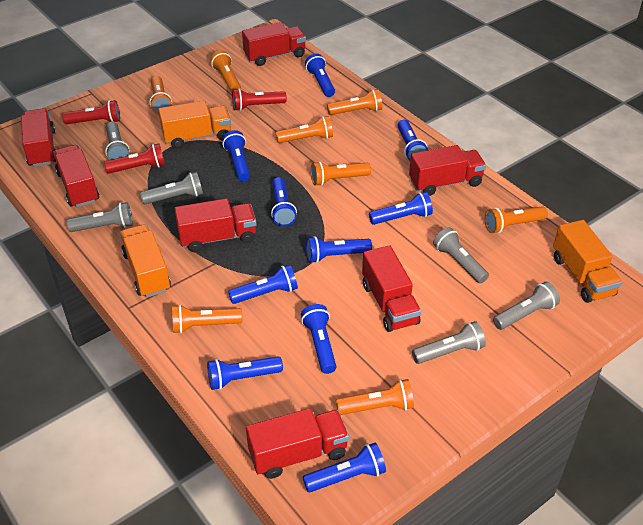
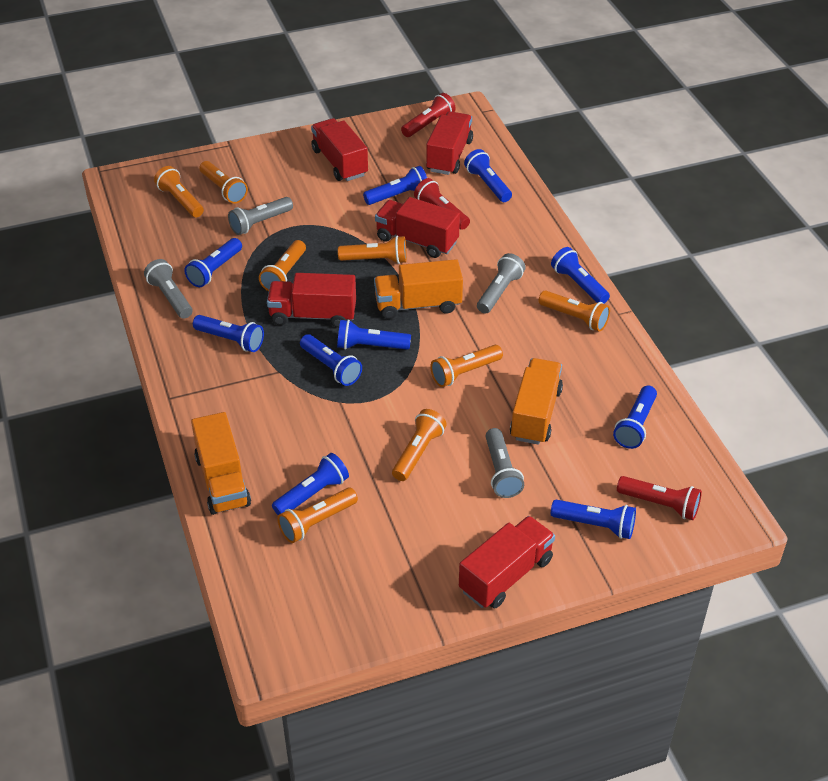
grey flashlight: [67,202,133,232] [105,122,130,160] [140,172,203,204] [412,321,486,364] [433,227,489,284] [493,282,560,330] = 6 -> [144,259,192,319] [228,197,293,235] [477,253,526,314] [486,428,524,498] = 4
red truck: [21,108,56,167] [53,145,99,207] [174,198,257,252] [242,22,306,66] [246,408,349,479] [362,245,421,332] [409,145,486,196] = 7 -> [267,273,356,328] [311,118,368,181] [375,197,460,258] [426,111,473,175] [459,516,555,608] = 5

